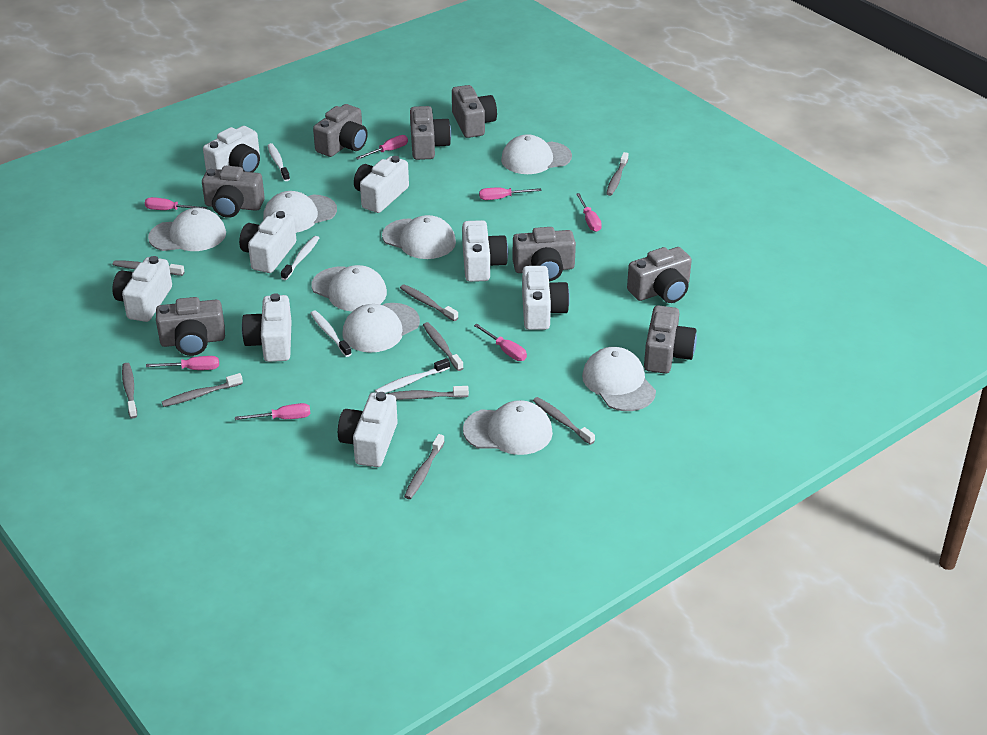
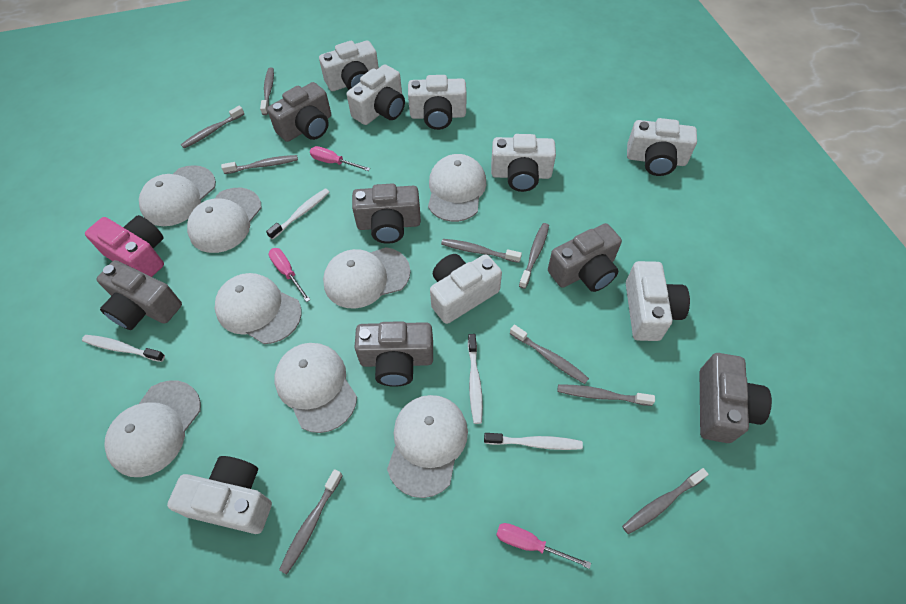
grey camera: [156,297,225,356] [202,166,265,218] [313,104,368,157] [410,106,451,160] [452,85,497,138] [512,227,576,281] [627,247,692,303] [644,305,697,374] = 8 -> [97,260,182,330] [267,82,331,142] [352,183,421,244] [354,321,433,387] [548,223,622,292] [700,353,772,443] = 6
pink camera: none = 0 -> [85,215,164,277] = 1
pink screwdriver: [145,197,207,210] [146,356,219,370] [235,403,311,420] [356,135,408,159] [474,324,527,361] [479,188,542,200] [576,193,602,232] = 7 -> [269,248,310,302] [310,146,370,171] [496,523,591,569] = 3

